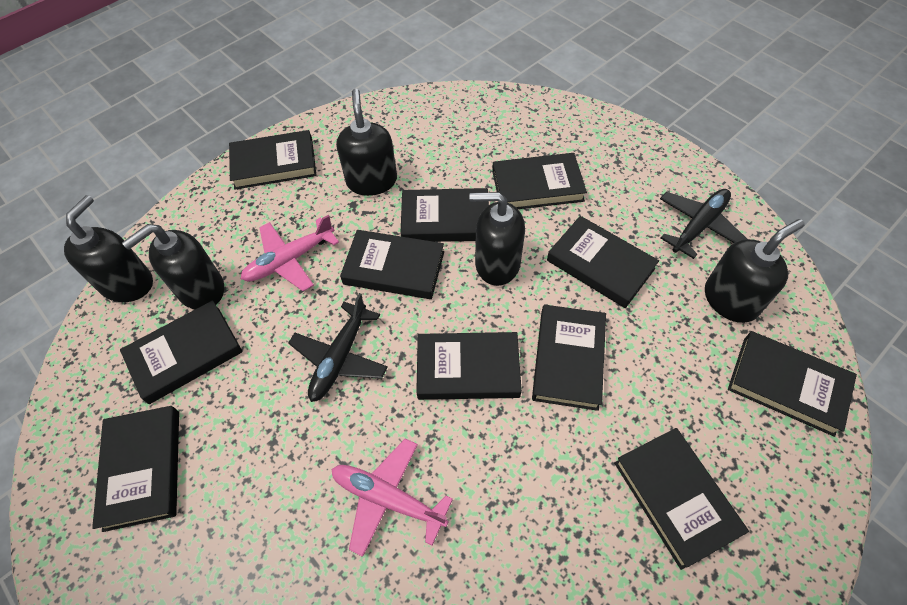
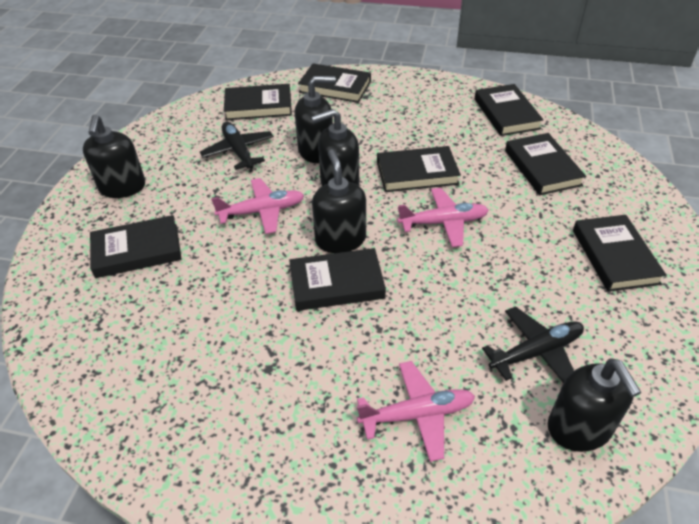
black book: [92,406,179,532] [120,300,243,404] [229,130,317,190] [340,230,444,299] [400,188,489,242] [416,332,522,400] [492,153,587,209] [532,305,606,411] [547,216,659,308] [614,428,749,570] [728,331,857,437] = 11 -> [90,215,182,278] [224,84,292,120] [289,248,386,311] [298,64,371,103] [377,146,461,192] [475,84,543,136] [505,133,586,195] [573,215,666,292] = 8
pink plane: [241,215,339,291] [332,439,453,557] = 2 -> [211,178,304,234] [357,361,475,462] [397,188,489,247] = 3

